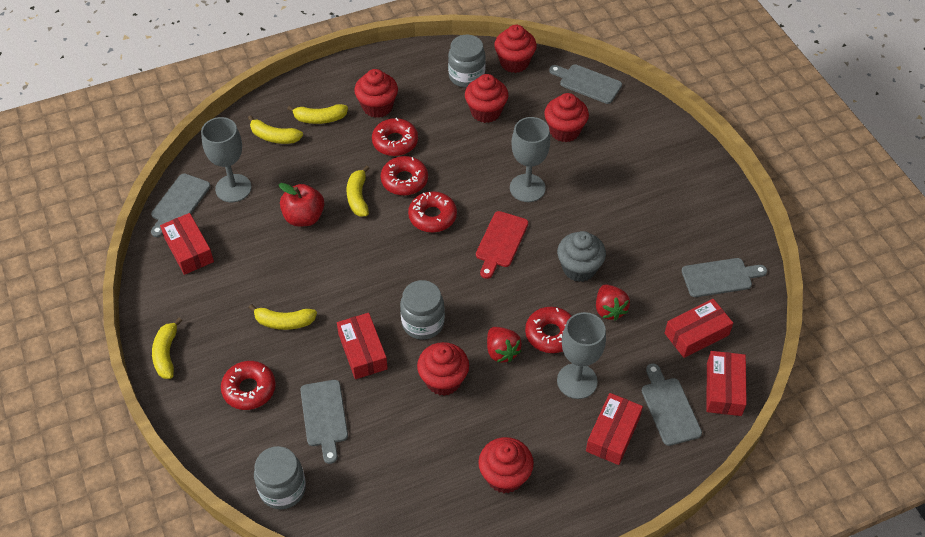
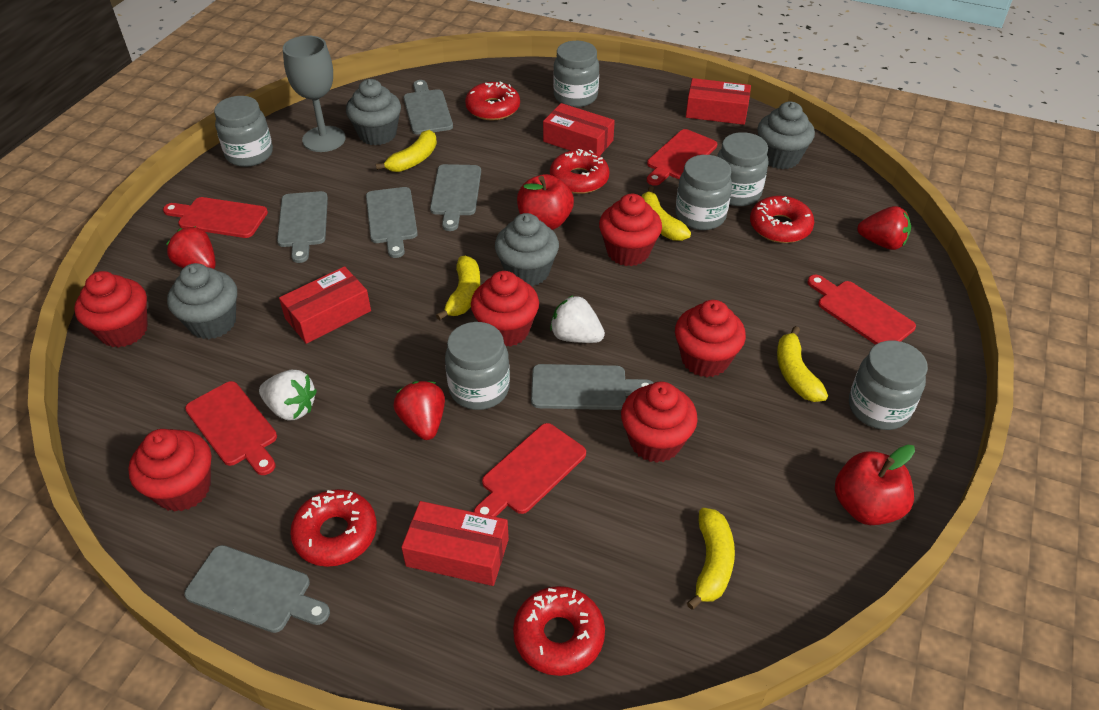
grey cupcake: [557,231,606,282] = 1 -> [167,263,237,339] [346,79,401,145] [495,213,559,286] [757,101,815,169] = 4
grey cutting board: [151,173,211,237] [300,380,348,464] [549,64,622,104] [642,363,702,446] [682,258,767,297] = 5 -> [184,545,330,633] [277,191,328,263] [366,187,418,258] [404,80,453,134] [430,164,481,231] [531,364,653,410] = 6
grey goblet: [201,117,252,202] [510,117,550,202] [557,312,606,399] = 3 -> [283,35,346,152] = 1
grey jar: [254,446,306,509] [400,280,445,340] [448,35,486,88] = 3 -> [214,96,273,167] [445,322,510,410] [553,41,599,107] [676,155,732,230] [717,132,769,206] [849,341,928,430] = 6
red apple: [278,183,324,226] = 1 -> [517,174,574,230] [835,445,915,525] = 2
red box: [160,213,214,275] [337,313,388,379] [586,393,643,465] [665,299,733,358] [706,351,747,416] = 5 -> [279,266,371,344] [401,501,509,586] [543,103,615,156] [686,78,751,125] = 4
red cutting board: [476,211,528,279] = 1 -> [163,197,268,238] [185,381,277,475] [474,423,586,517] [647,129,717,186] [807,275,916,345] = 5
red strawberry: [487,327,522,362] [596,284,630,321] = 2 -> [166,226,216,269] [393,381,445,440] [857,206,911,250] = 3
white strawberry: none = 0 -> [259,370,317,420] [550,295,605,343] = 2

